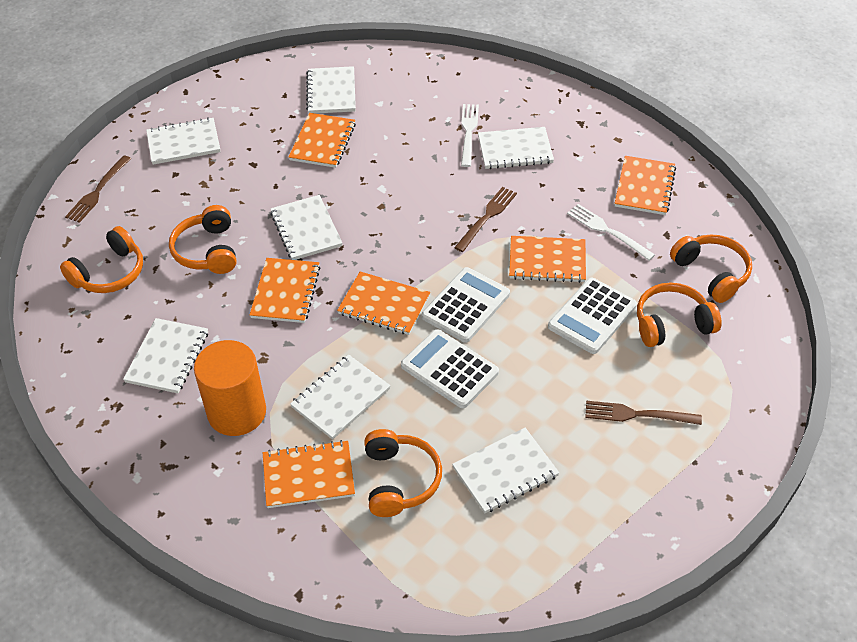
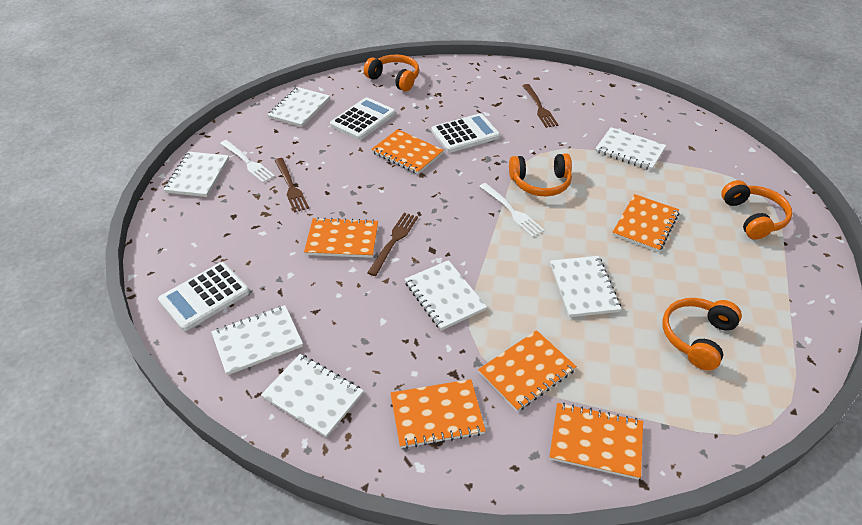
orange cylinder: [194,340,266,436] = 1 -> none = 0
orange headphones: [60,226,143,293] [169,205,236,274] [364,429,442,517] [637,283,722,347] [670,234,752,303] = 5 -> [364,55,419,92] [509,153,572,196] [662,298,742,371] [721,180,793,240] = 4

